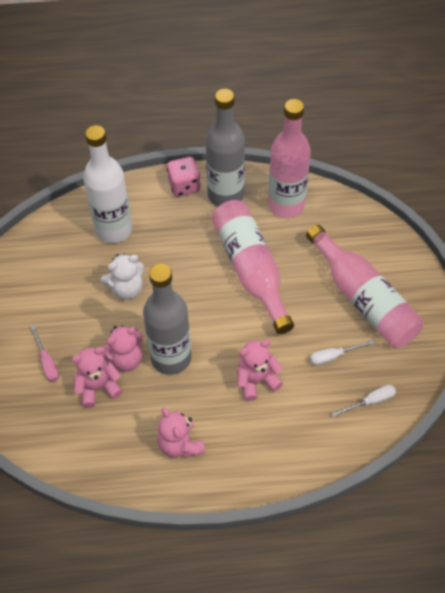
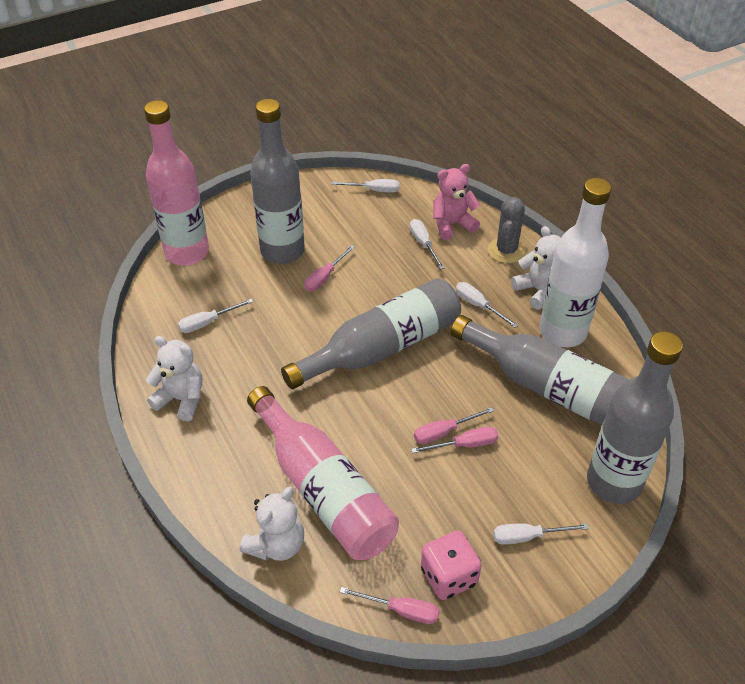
grey bottle: [143,264,192,375] [206,89,245,206] = 2 -> [250,99,305,264] [281,278,461,389] [451,315,629,425] [587,332,683,504] = 4
grey cactus: none = 0 -> [488,197,526,263] = 1
pink bottle: [212,200,294,334] [268,99,311,218] [306,224,423,348] = 3 -> [144,100,209,266] [247,386,399,560] = 2
pink screwdriver: [31,326,59,382] = 1 -> [304,245,355,291] [340,587,439,624] [411,426,498,453] [414,407,494,444] = 4
pink teddy bear: [72,347,123,408] [103,325,143,372] [157,407,205,458] [237,340,283,401] = 4 -> [433,164,480,240] = 1
white screwdriver: [310,340,374,366] [332,385,396,417] = 2 -> [178,299,254,333] [331,179,400,193] [410,219,444,269] [456,282,518,328] [493,523,589,545] = 5
white teddy bear: [101,254,144,300] = 1 -> [146,336,202,421] [239,487,304,561] [511,226,561,310] = 3

